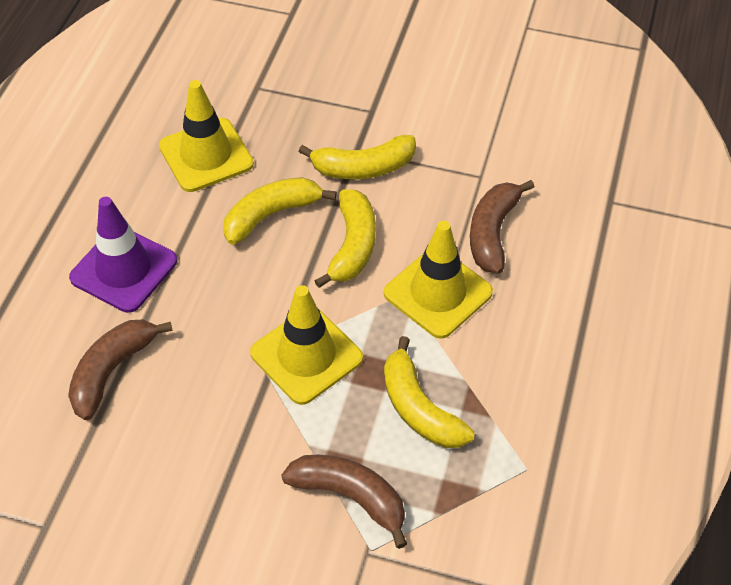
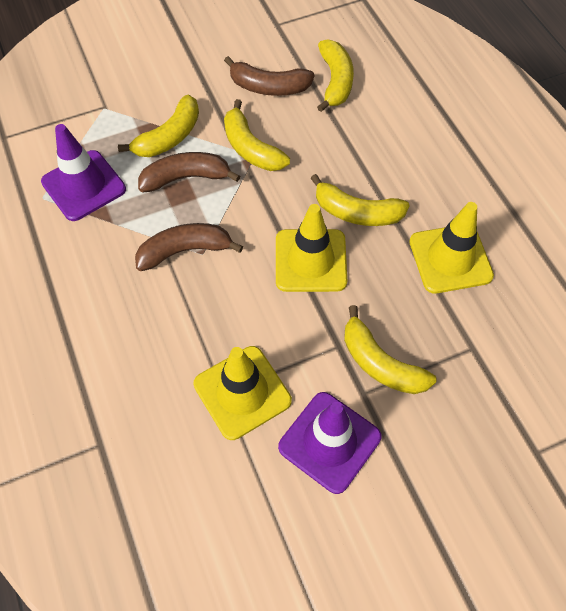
purple traffic cone: [69,197,177,313] = 1 -> [41,124,126,221] [278,392,381,494] = 2
yellow banana: [223,177,337,245] [298,135,416,179] [315,189,376,288] [384,336,475,448] = 4 -> [118,95,199,157] [224,99,290,171] [311,174,410,226] [317,39,354,112] [344,305,437,394] = 5

